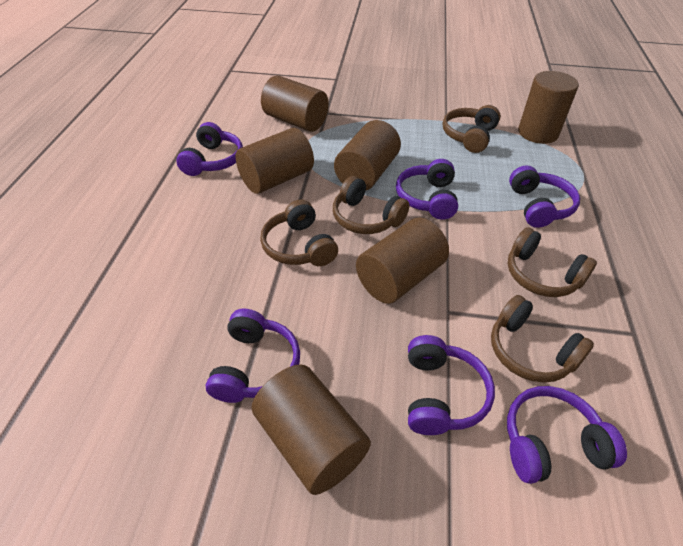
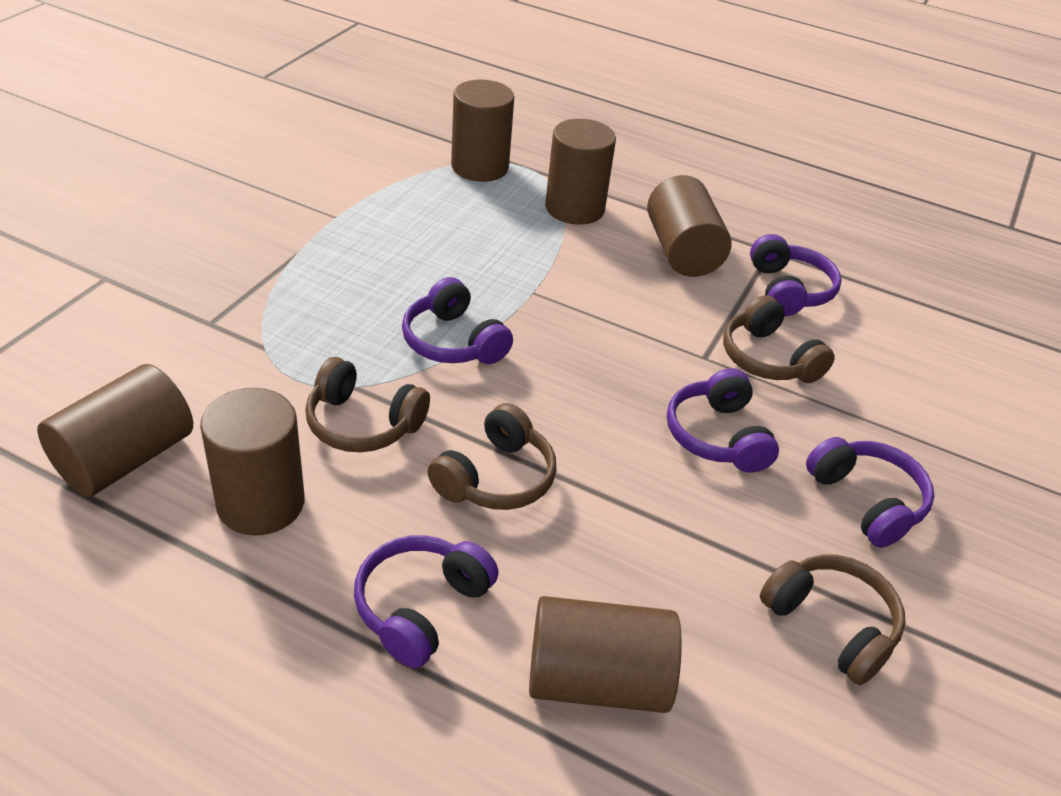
brown headphones: [260,199,338,266] [333,176,410,234] [443,105,501,153] [491,295,594,383] [507,227,597,297] = 5 -> [305,357,430,452] [427,403,556,510] [723,295,835,383] [760,554,906,685] = 4
purple headphones: [176,122,243,176] [206,309,300,403] [396,159,458,220] [408,335,495,435] [507,386,627,484] [509,165,580,228] = 6 -> [354,535,499,668] [402,277,513,364] [667,368,779,473] [750,234,842,316] [806,437,934,548] = 5

